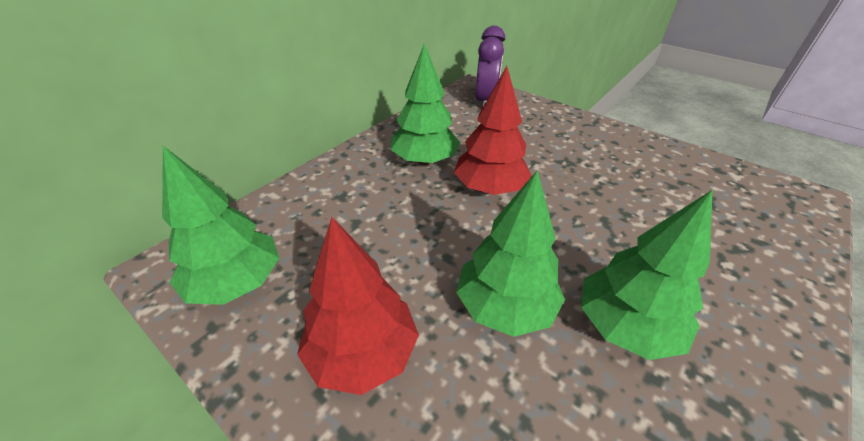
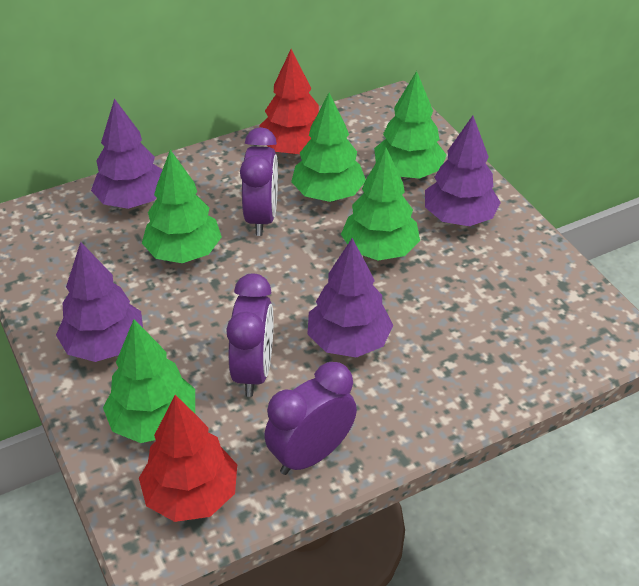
green tree: [162,146,279,305] [391,44,461,165] [456,170,565,337] [581,190,712,360] = 4 -> [103,319,195,443] [142,150,222,263] [291,93,366,202] [341,147,420,260] [374,71,447,179] = 5
purple clock: [476,26,505,108] = 1 -> [226,274,273,397] [240,127,278,236] [264,362,357,475] = 3
purple tree: none = 0 -> [56,242,143,362] [91,98,163,209] [307,238,393,358] [425,116,501,226] = 4

